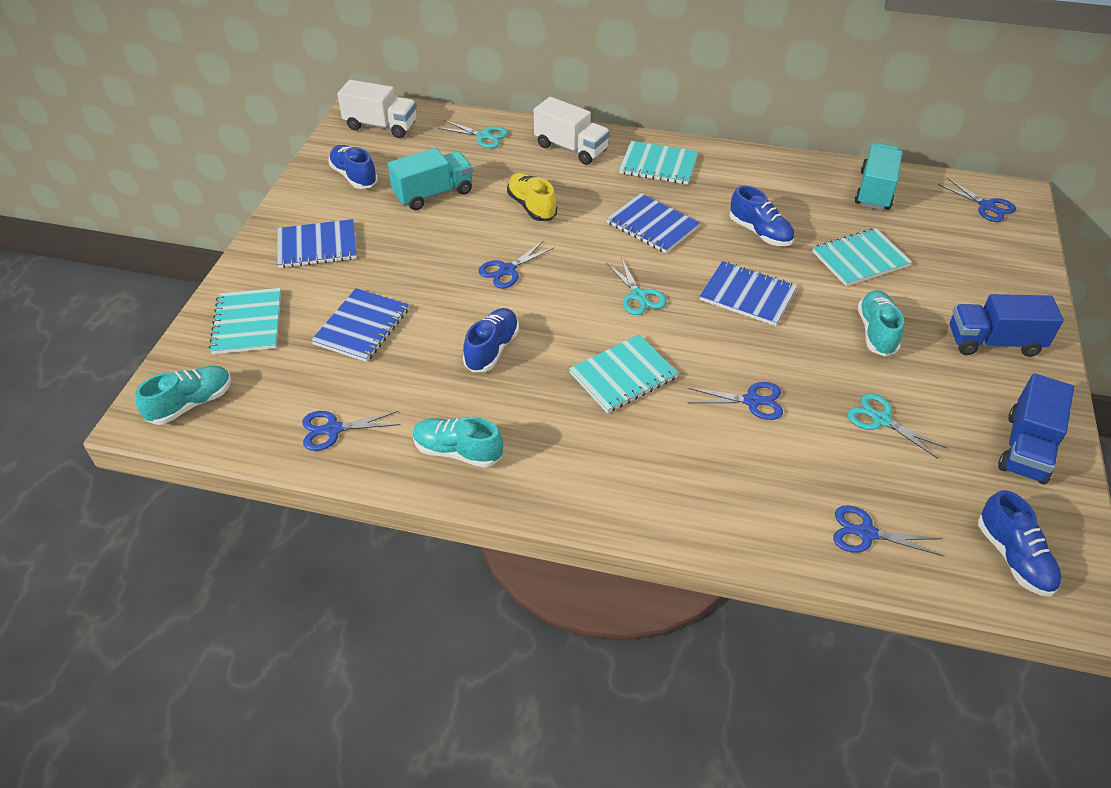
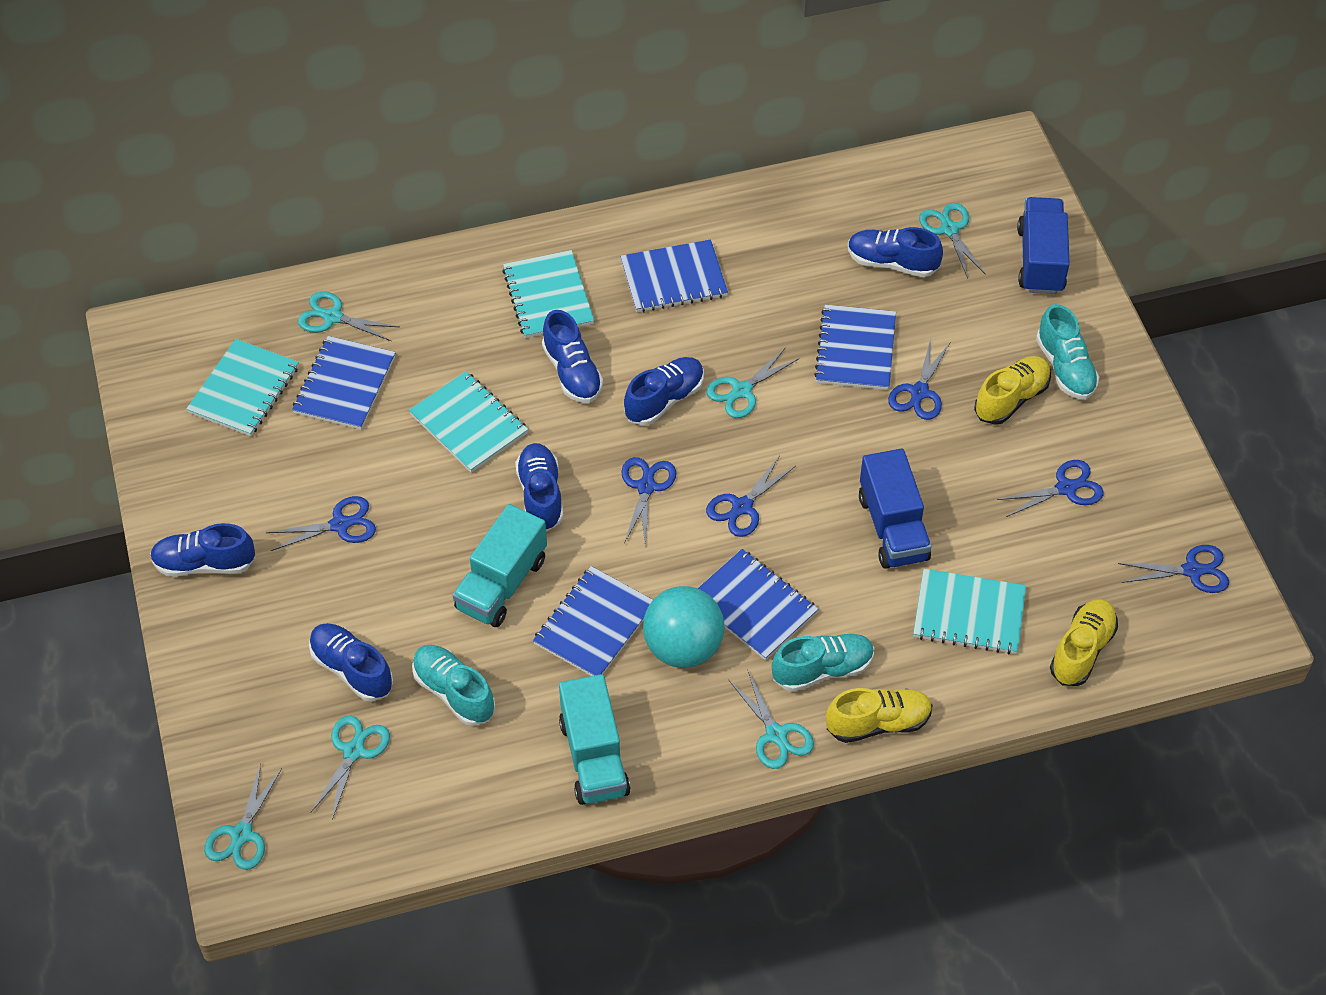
blue notebook: [277,219,357,268] [311,288,409,362] [607,193,700,253] [700,261,797,326] = 4 -> [292,336,396,430] [533,566,653,676] [620,240,728,312] [698,549,818,660] [814,305,896,390] = 5
blue scissors: [302,411,400,451] [478,241,553,288] [688,382,783,420] [833,505,943,556] [938,178,1016,222] = 5 -> [266,496,376,551] [622,457,676,546] [706,455,796,537] [888,339,950,420] [997,460,1104,517] [1118,545,1229,593] = 6
blue shoe: [328,145,378,189] [463,308,519,372] [730,185,794,246] [978,490,1062,596] = 4 -> [150,523,255,577] [309,623,393,701] [515,443,563,531] [542,310,603,403] [624,357,704,425] [848,227,943,277] = 6
turquoise ball: none = 0 -> [643,586,724,668] = 1
turquoise scissors: [438,120,508,148] [606,258,667,315] [848,393,947,459] = 3 -> [204,764,282,870] [298,291,399,341] [311,716,390,820] [706,347,800,418] [728,671,814,769] [919,203,986,278] = 6
white truck: [337,80,417,138] [534,97,610,165] = 2 -> none = 0
yellow shoe: [507,173,557,221] = 1 -> [826,688,933,743] [974,356,1051,425] [1050,599,1118,686] = 3

